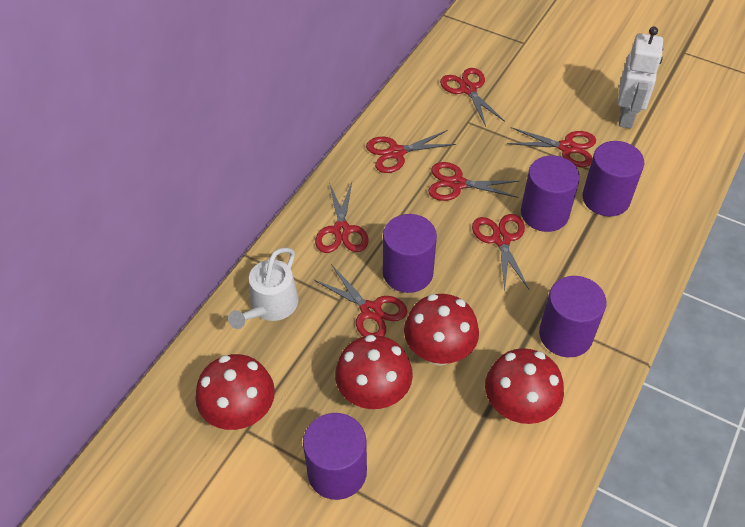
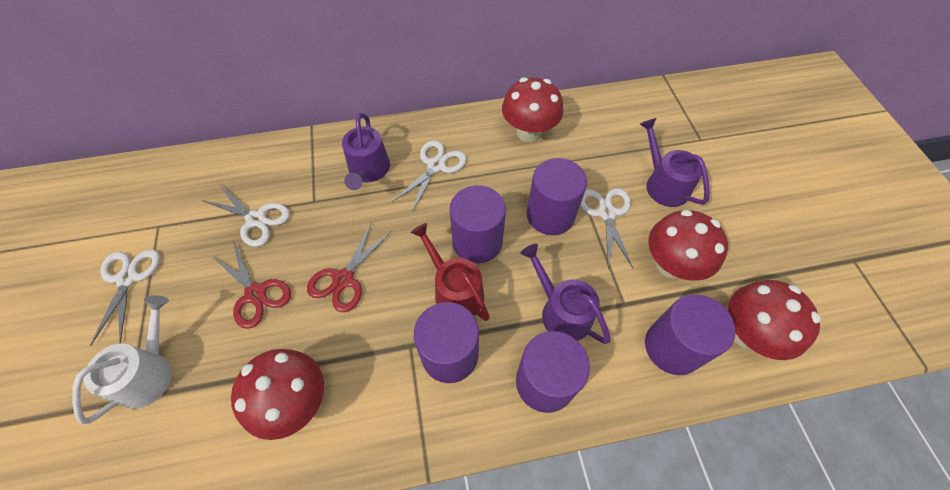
purple watering can: none = 0 -> [342,113,390,190] [520,244,611,344] [640,118,710,207] = 3
red scissors: [314,264,407,337] [315,182,369,253] [366,130,456,173] [428,162,519,201] [440,68,505,127] [472,214,529,290] [507,127,596,167] = 7 -> [212,241,291,329] [307,224,392,312] = 2
red watering can: none = 0 -> [411,223,490,321] = 1
white robot: [618,27,663,129] = 1 -> none = 0
white scissors: none = 0 -> [90,249,160,345] [201,185,290,247] [392,140,467,212] [580,188,633,269] = 4

